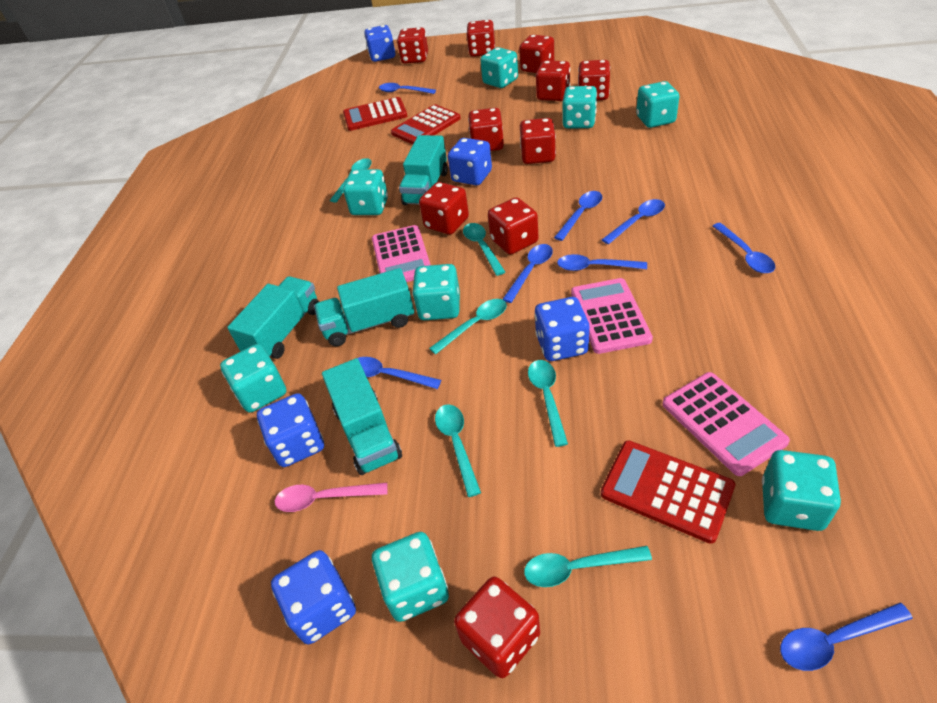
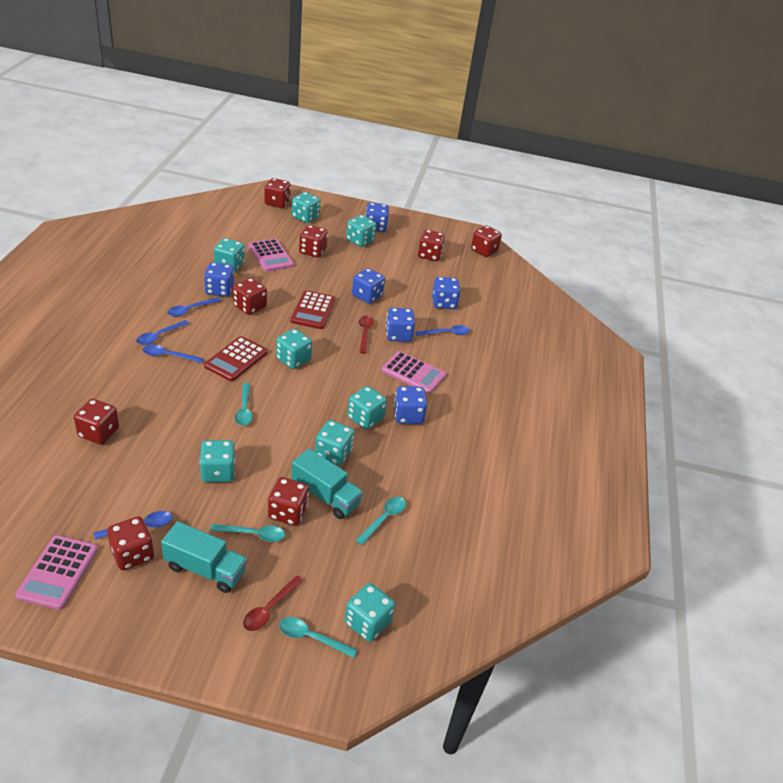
blue dice: [257,393,324,467] [271,550,356,644] [364,25,395,62] [448,138,492,185] [535,297,589,361] = 5 -> [204,262,234,297] [352,268,385,304] [365,203,389,232] [386,308,415,342] [394,386,427,424] [432,277,461,309] = 6
blue spoon: [358,357,441,389] [379,83,436,94] [502,244,553,303] [554,191,602,241] [557,254,647,271] [602,199,665,244] [713,223,775,273] [780,603,913,671] = 8 -> [94,511,172,540] [136,320,189,345] [142,345,204,363] [167,298,221,317] [416,325,470,336] = 5
pink spoon: [275,483,388,512] = 1 -> none = 0
red calculator: [343,97,407,131] [391,104,461,144] [601,441,735,544] = 3 -> [204,336,268,381] [291,290,335,329] = 2
red dice: [397,27,428,64] [419,182,469,235] [454,577,540,678] [466,20,495,57] [468,108,504,151] [488,197,538,255] [519,35,554,73] [520,118,556,164] [536,61,570,101] [578,60,610,100] = 10 -> [74,399,119,445] [107,516,154,570] [233,278,267,315] [264,178,291,208] [268,477,309,526] [299,225,328,257] [418,230,445,261] [471,225,502,257] = 8
red spoon: none = 0 -> [243,576,303,631] [359,316,374,354] = 2
turquoise spoon: [330,158,372,203] [429,299,507,355] [435,404,481,497] [463,223,505,276] [524,546,652,587] [528,360,568,447] = 6 -> [210,524,285,542] [235,383,252,426] [279,617,357,658] [356,497,406,545] = 4
turquoise truck: [227,276,319,359] [314,268,414,347] [322,358,402,475] [399,135,448,205] = 4 -> [161,521,247,593] [291,448,363,519] = 2

